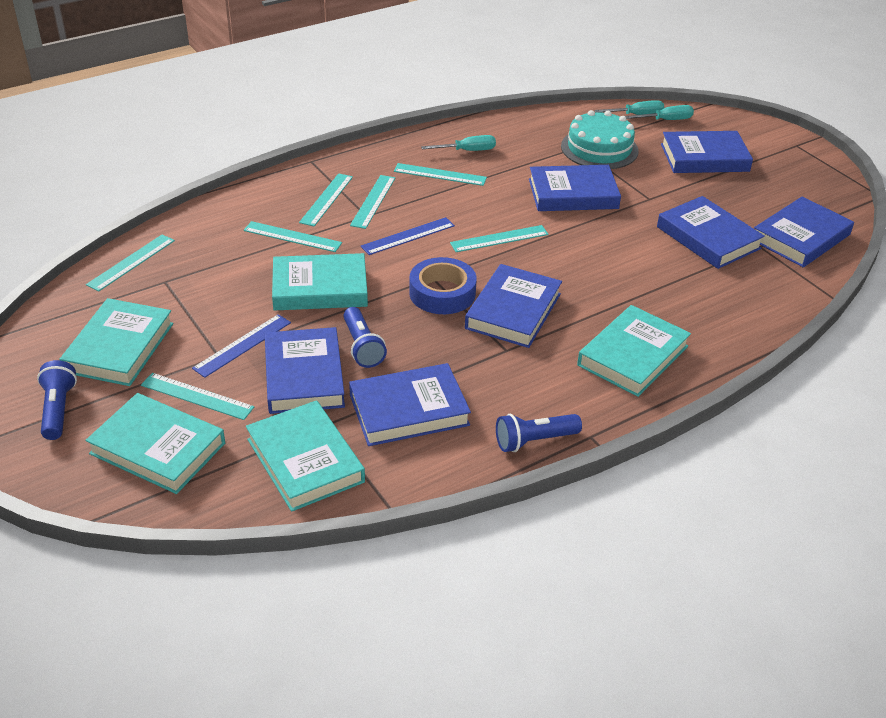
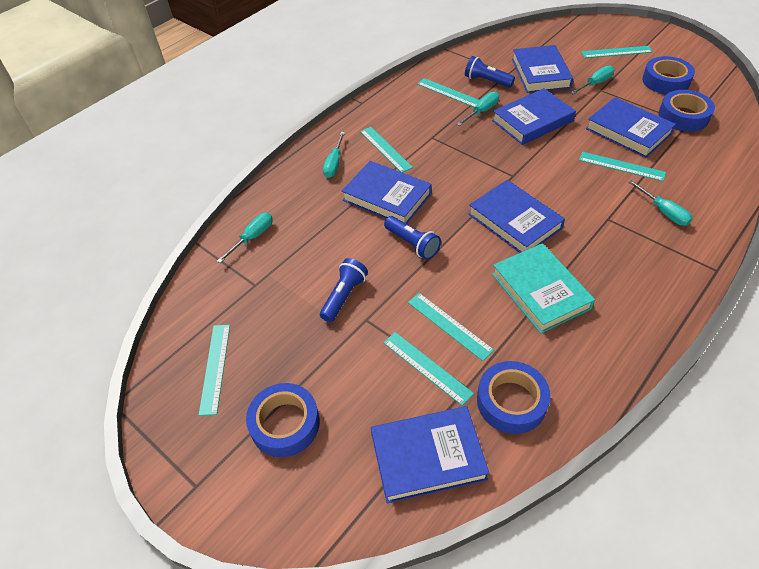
blue book: [265,327,345,414] [349,363,471,446] [465,264,562,348] [529,165,621,211] [657,196,765,269] [661,131,753,173] [754,197,854,267] = 7 -> [342,161,432,224] [371,406,489,504] [468,180,565,253] [492,88,576,145] [512,45,573,93] [586,97,676,158] = 6
blue ruler: [192,314,291,378] [361,217,455,255] = 2 -> none = 0
blue tape: [409,257,477,314] = 1 -> [246,383,320,457] [477,361,551,434] [642,56,695,94] [658,90,715,131] = 4
turquoise book: [59,298,173,386] [85,393,225,494] [246,400,365,512] [272,253,368,310] [577,305,691,397] = 5 -> [492,243,595,333] = 1
turquoise cake: [561,110,639,169] = 1 -> none = 0
turquoise screwdriver: [421,135,496,151] [594,100,664,115] [625,105,694,120] = 3 -> [217,213,273,263] [323,132,345,178] [457,92,499,126] [570,66,614,94] [628,180,693,226] = 5

